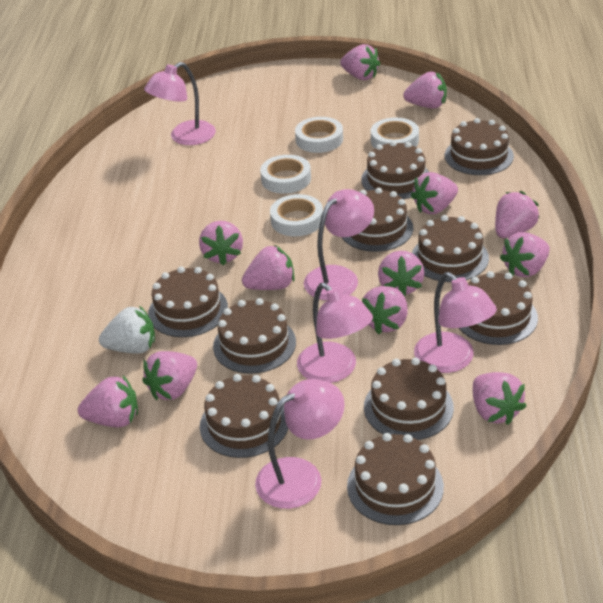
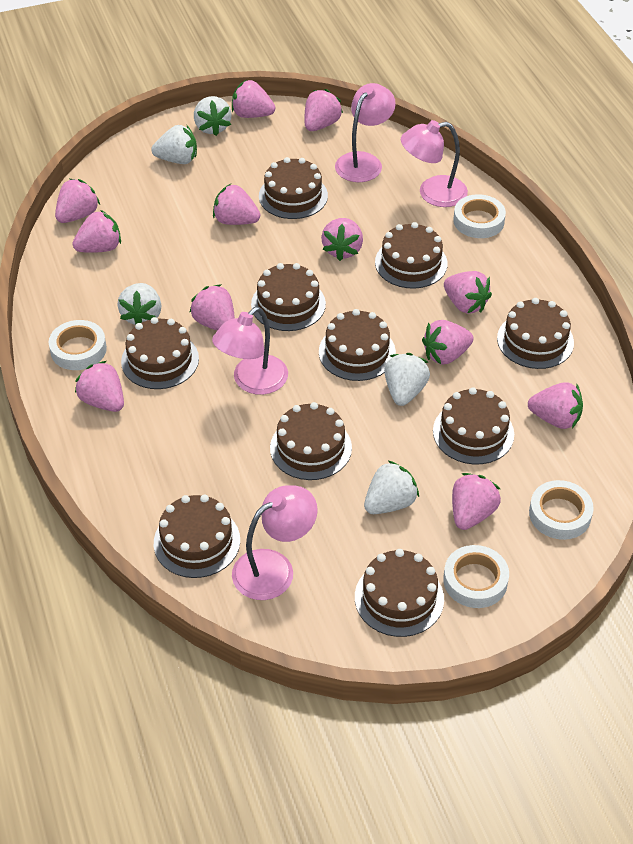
pink lamp: [144,62,216,145] [255,379,345,509] [297,283,373,383] [304,189,374,300] [414,272,497,373] = 5 -> [212,307,288,395] [232,485,318,600] [335,83,396,182] [401,120,468,207] = 4
white strawberry: [99,306,155,354] = 1 -> [117,283,161,325] [151,125,197,164] [194,96,232,136] [364,461,419,514] [384,353,430,406] = 5

